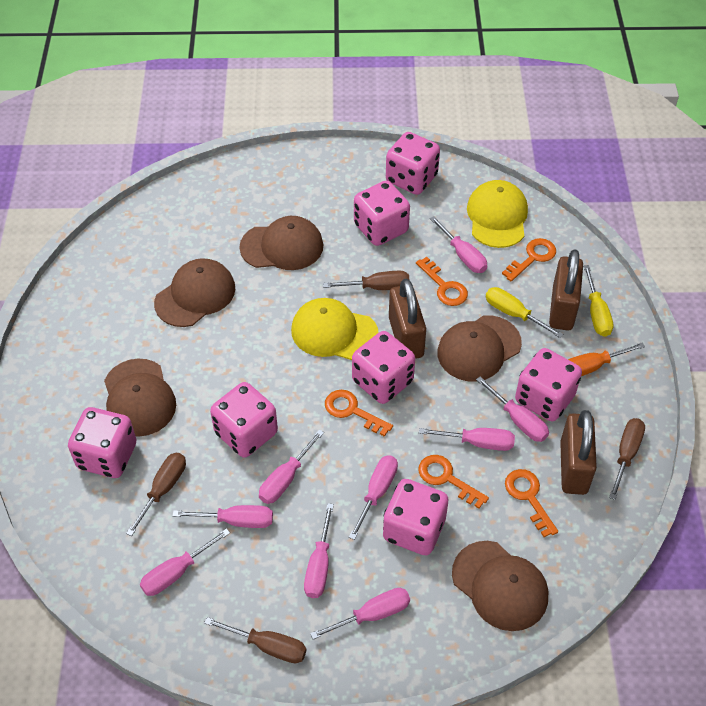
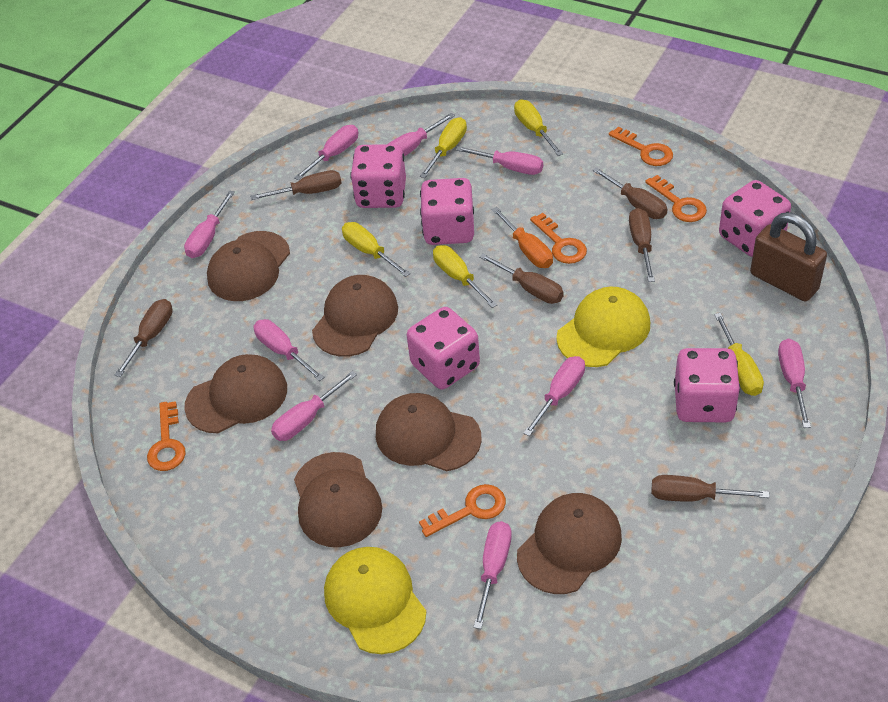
brown cap: [104,359,176,437] [154,258,235,327] [239,216,323,270] [437,315,522,382] [452,541,548,631] = 5 -> [184,354,287,433] [207,231,290,301] [294,452,382,547] [312,275,398,357] [376,393,482,471] [517,493,622,594] = 6
brown padlock: [389,279,426,359] [549,250,583,330] [560,410,597,495] = 3 -> [750,212,827,301] = 1
brown screwdriver: [126,453,186,536] [204,617,307,663] [323,271,410,290] [609,418,645,500] = 4 -> [115,299,173,377] [250,170,342,200] [479,253,564,304] [592,167,667,219] [629,208,655,282] [651,475,769,502] = 6
pink dice: [68,407,137,478] [210,382,278,458] [352,331,415,404] [354,181,410,246] [383,479,449,556] [386,132,440,195] [515,348,582,421] = 7 -> [350,144,406,208] [407,307,480,389] [420,178,474,245] [674,348,740,422] [719,180,791,257] = 5
yellow screwdriver: [486,287,563,338] [583,265,613,337] = 2 -> [342,222,410,277] [420,117,467,178] [433,245,498,308] [514,100,563,156] [714,313,764,396] = 5

